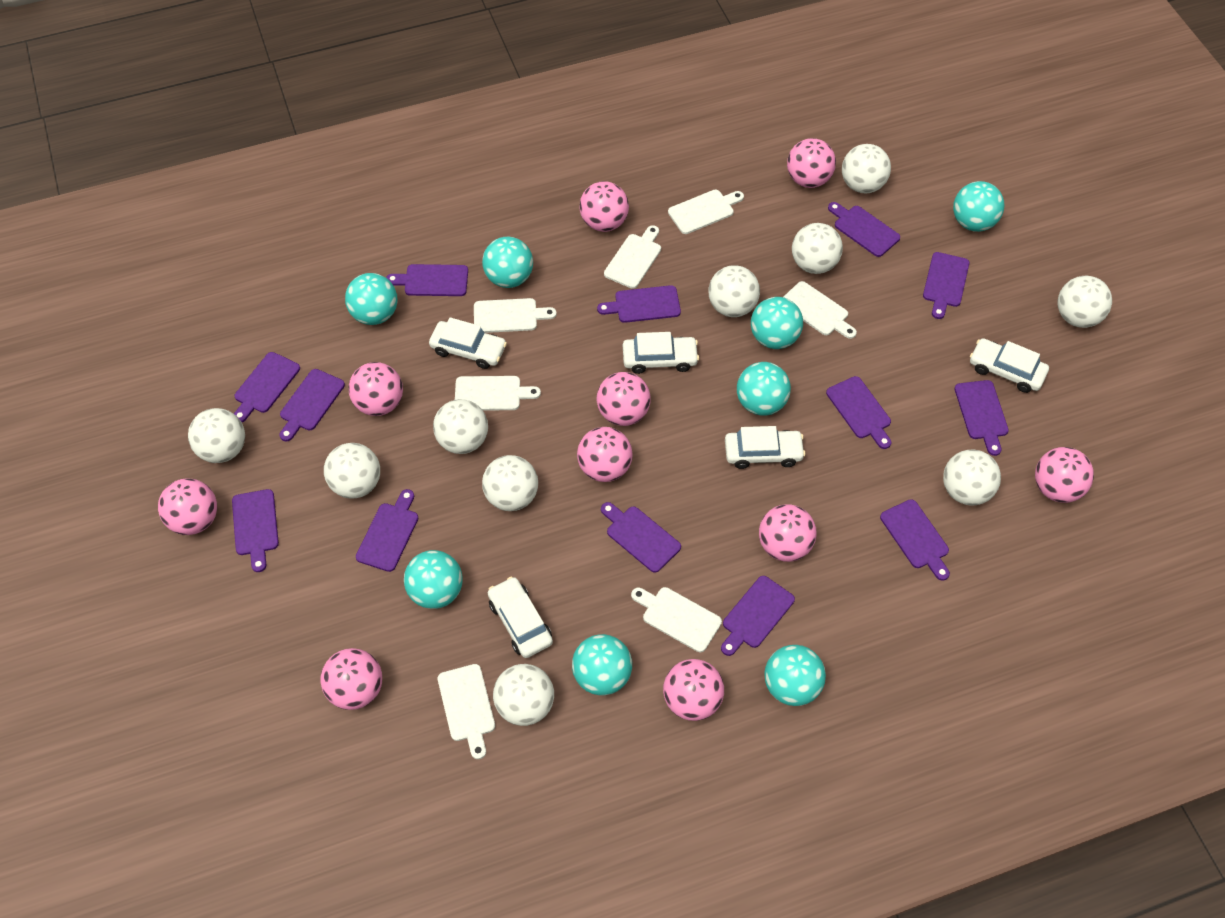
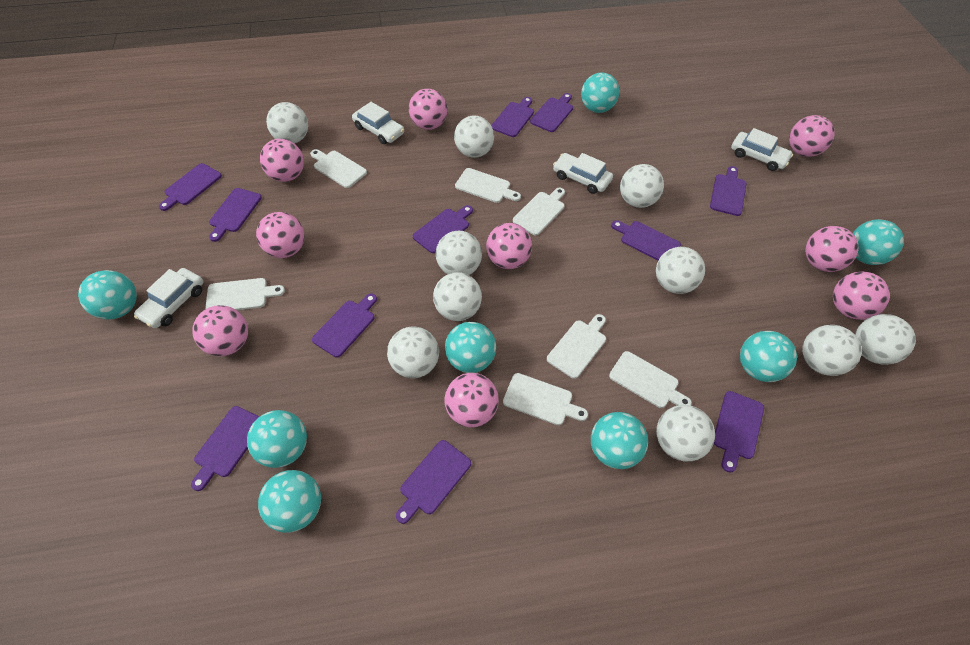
pink ball: [158,479,217,535] [321,648,382,710] [348,362,403,416] [577,427,633,482] [579,181,629,232] [597,372,651,426] [663,659,724,721] [759,504,817,562] [787,138,836,188] [1035,447,1094,503] = 10 -> [192,305,248,356] [256,212,305,258] [260,139,304,182] [409,88,447,130] [444,373,499,427] [486,223,532,269] [789,115,835,157] [805,226,858,272] [833,271,890,320] = 9
purple cutting board: [232,489,279,572] [234,352,300,422] [280,369,345,441] [356,489,418,572] [386,264,468,296] [597,285,681,323] [601,502,681,573] [721,576,795,656] [826,376,891,449] [828,202,900,257] [880,499,950,581] [923,252,969,319] [954,380,1009,456] = 13 -> [159,163,222,211] [191,406,259,491] [209,188,262,242] [312,293,377,357] [396,440,471,524] [413,205,473,253] [491,97,534,137] [530,93,573,132] [611,220,681,260] [710,166,747,216] [714,391,764,472] = 11
white car: [429,317,507,369] [488,577,553,658] [623,332,699,374] [725,426,805,469] [970,338,1049,393] = 5 -> [134,268,203,328] [352,102,404,144] [553,153,613,194] [731,128,793,171] = 4

